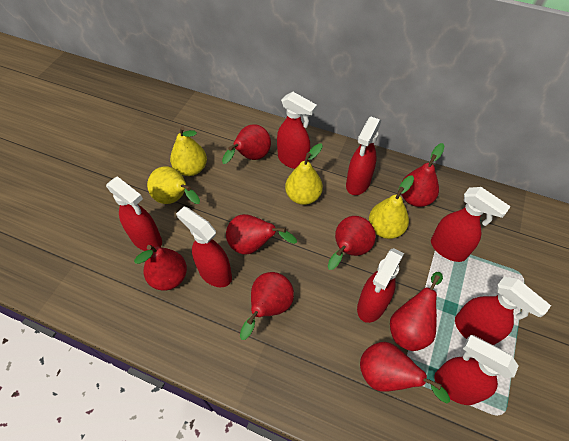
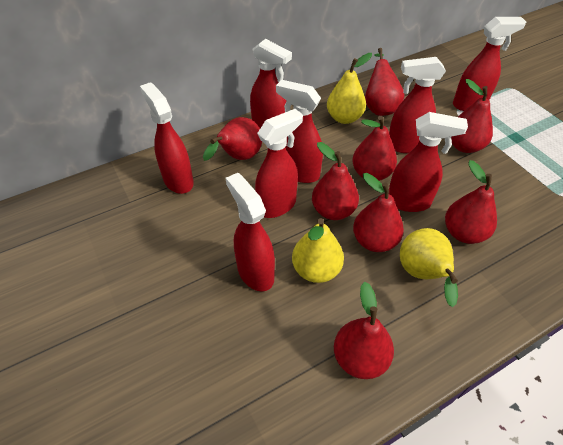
yellow pear: [147,167,200,204] [170,126,207,176] [285,143,323,205] [369,175,414,239] = 4 -> [292,218,344,283] [327,53,372,124] [400,228,458,307] = 3

